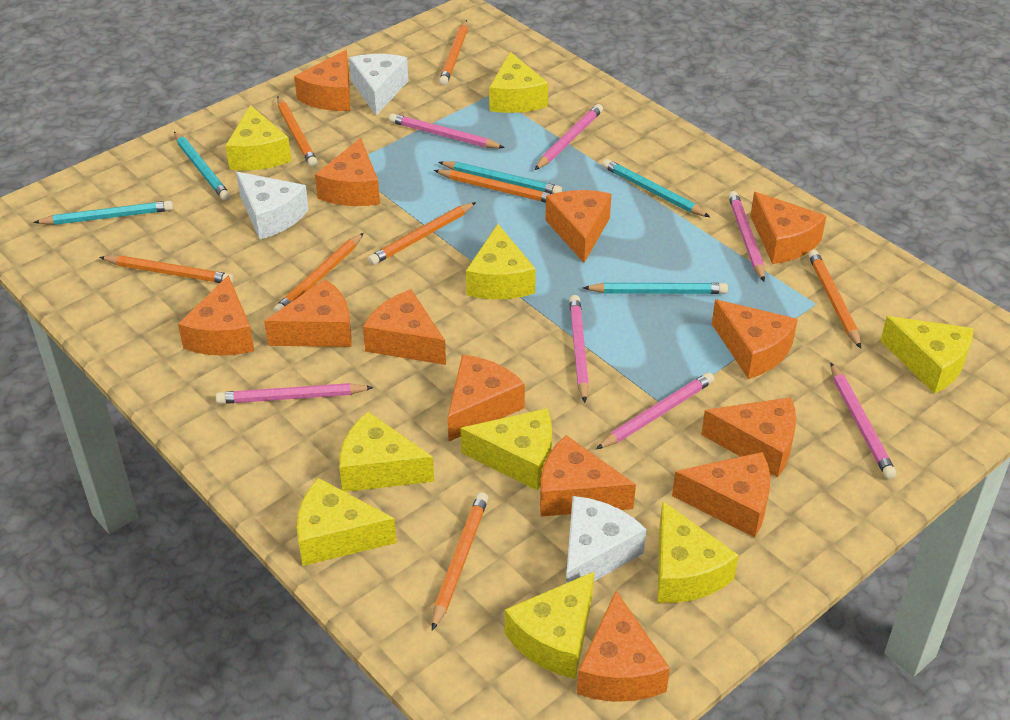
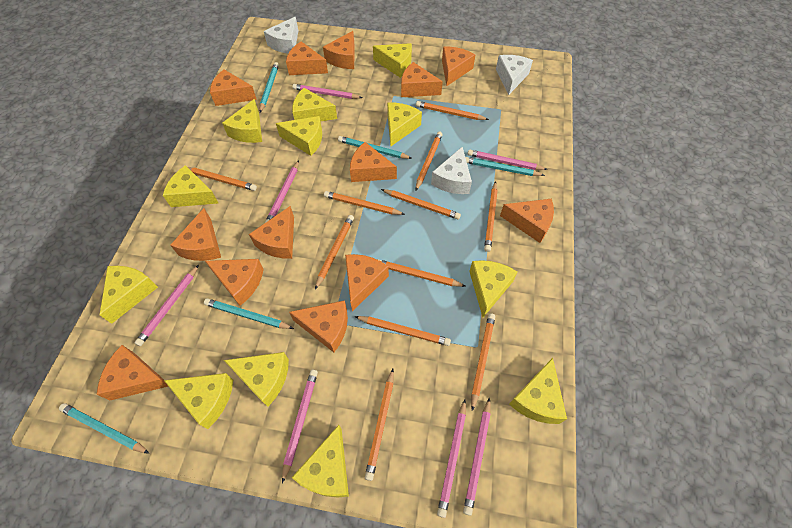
orange pencil: [99,255,233,283] [273,233,364,313] [277,96,318,167] [368,202,476,265] [432,492,488,631] [434,169,551,203] [439,20,468,86] [808,250,861,349] = 8 -> [188,167,257,191] [315,215,354,289] [324,191,405,215] [354,316,451,346] [365,369,394,481] [377,259,466,287] [381,189,461,220] [416,101,489,120] [416,132,442,190] [471,313,495,411] [484,181,498,252] = 11
yellow cheese: [225,105,291,171] [297,478,397,566] [339,412,434,492] [461,408,552,490] [466,224,536,299] [489,52,548,113] [505,572,594,679] [657,501,739,603] [880,316,974,394] = 9 -> [100,266,158,324] [163,165,218,207] [164,373,233,429] [222,99,262,143] [224,352,289,407] [276,116,322,156] [292,88,337,122] [292,425,349,498] [373,43,412,78] [387,103,422,146] [469,260,518,317] [509,358,567,424] = 12

